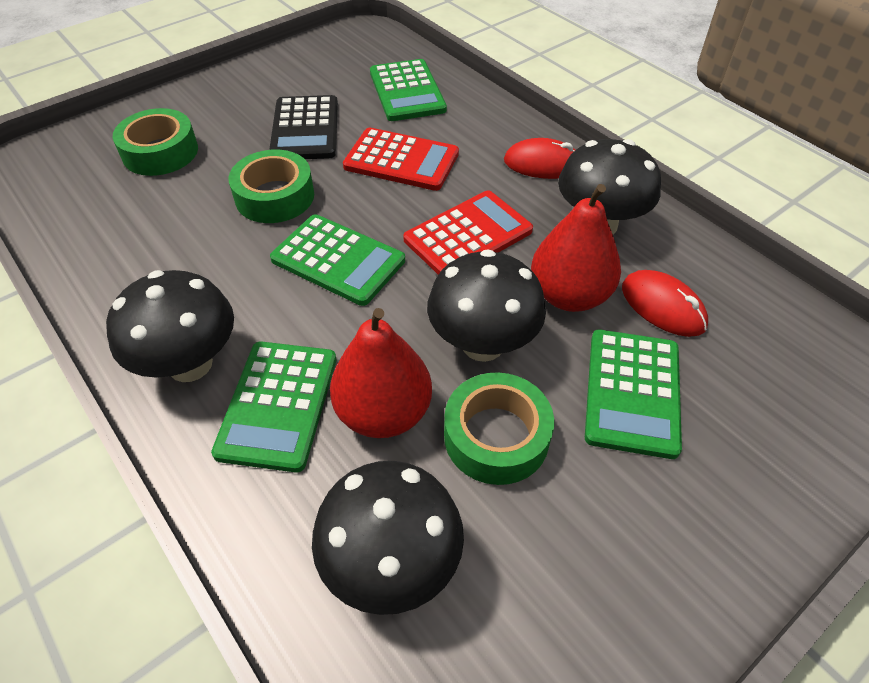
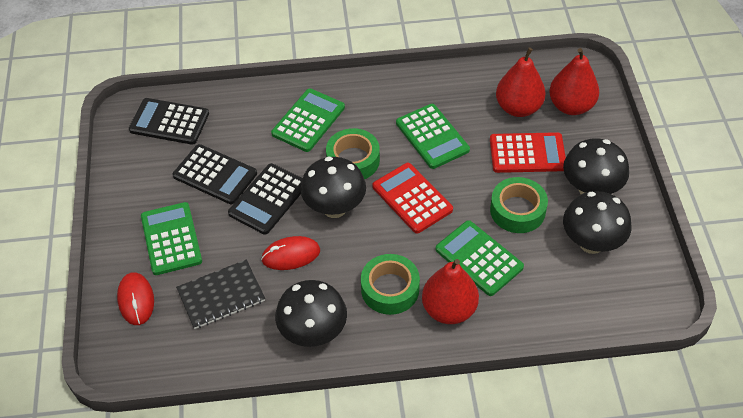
black calculator: [269,95,338,159] = 1 -> [129,98,209,145] [173,144,257,204] [228,163,303,235] = 3
black notebook: none = 0 -> [176,260,265,329] = 1
red pear: [330,308,432,438] [531,184,621,312] = 2 -> [422,259,479,324] [496,48,546,117] [549,48,599,115] = 3

